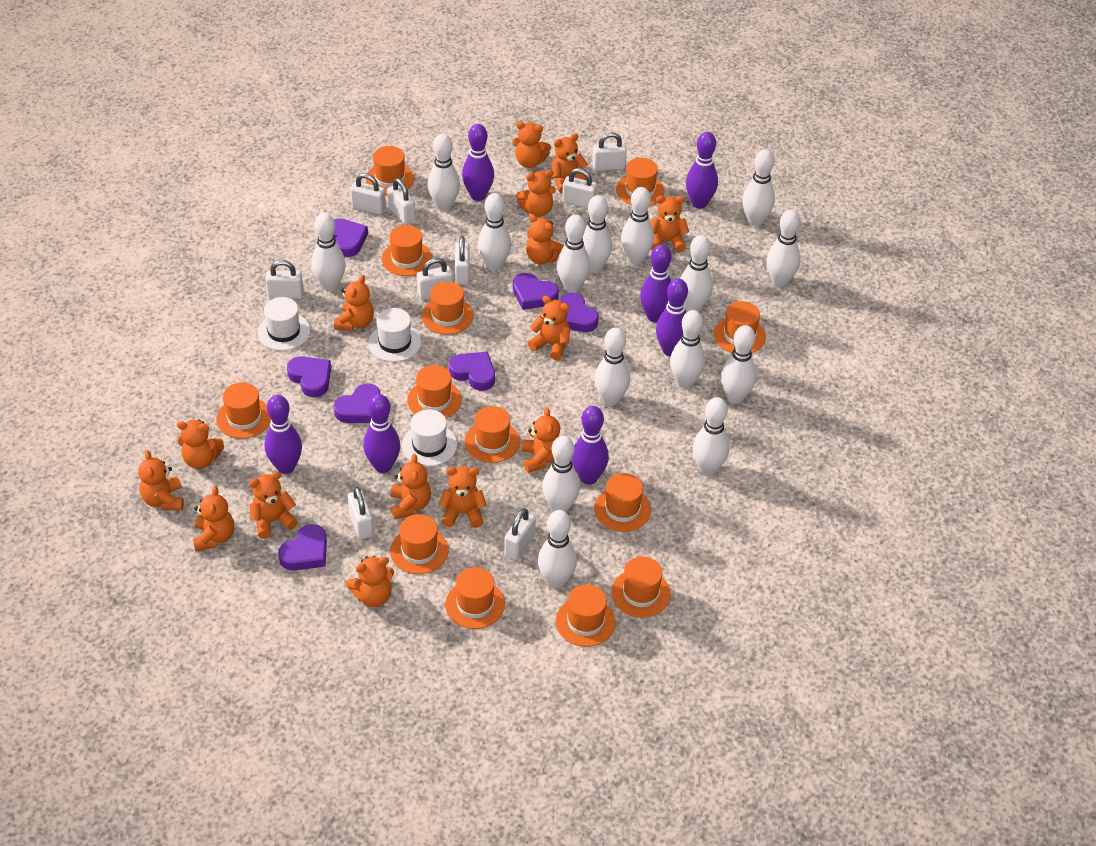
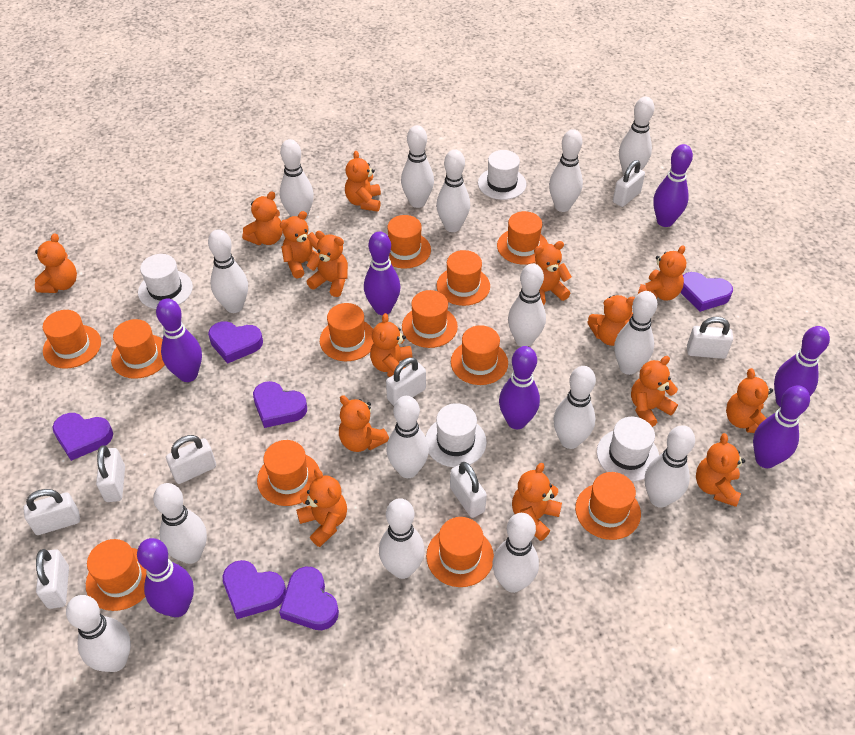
orange hat: [216,382,271,439] [366,146,414,195] [382,225,432,276] [390,514,449,574] [407,365,462,418] [421,282,474,335] [445,567,505,629] [465,406,520,463] [556,585,616,647] [594,473,651,532] [611,557,671,618] [616,158,664,206] [714,301,766,353] = 13 -> [43,310,101,369] [86,539,147,611] [111,319,165,379] [257,440,319,506] [320,303,373,361] [387,215,431,268] [402,290,458,348] [426,517,494,587] [436,250,490,306] [451,325,508,385] [497,211,548,265] [575,472,641,540] = 12
purple heart: [278,524,327,571] [287,356,331,397] [334,218,368,257] [334,383,380,423] [449,352,495,391] [513,273,559,310] [559,293,598,332] = 7 -> [52,413,113,461] [208,321,263,364] [223,560,286,619] [253,381,307,428] [279,567,339,630] [681,272,733,312] = 6
white hat: [257,297,310,351] [368,308,421,362] [402,409,457,466] = 3 -> [138,254,193,309] [426,403,487,467] [478,150,527,200] [597,417,659,481] = 4
white padlock: [266,260,304,299] [348,487,374,539] [350,173,386,215] [387,178,416,225] [417,258,453,300] [455,236,470,285] [504,508,536,560] [562,168,597,209] [592,132,627,171] = 9 -> [23,489,80,535] [36,549,69,609] [96,445,125,502] [166,435,216,484] [386,357,426,406] [450,462,487,518] [613,160,645,207] [687,317,733,359] = 8

